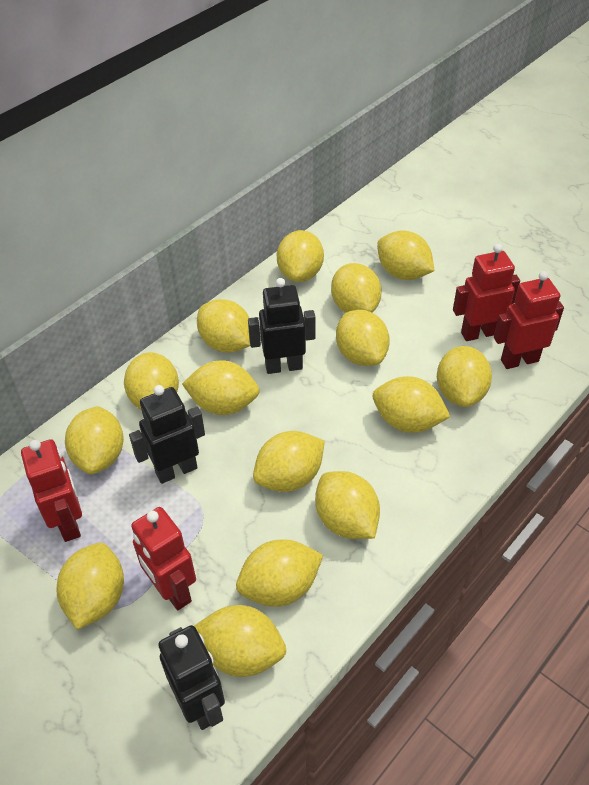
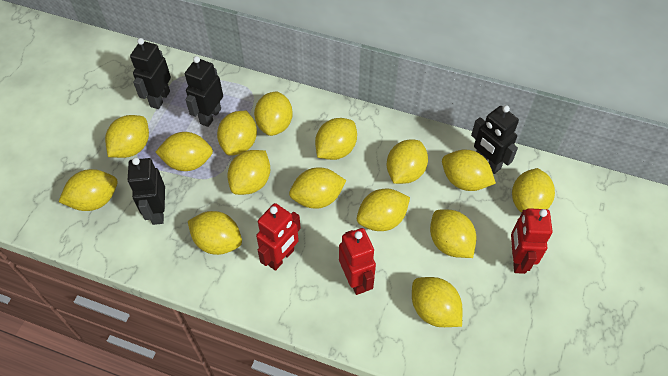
black robot: [129,385,205,484] [158,625,225,730] [248,278,315,374] = 3 -> [128,158,165,225] [130,38,171,109] [185,56,223,127] [471,105,519,174] = 4
red robot: [21,439,82,542] [131,507,196,610] [453,244,520,341] [494,271,564,369] = 4 -> [256,203,301,271] [339,228,376,295] [511,208,553,274] = 3

